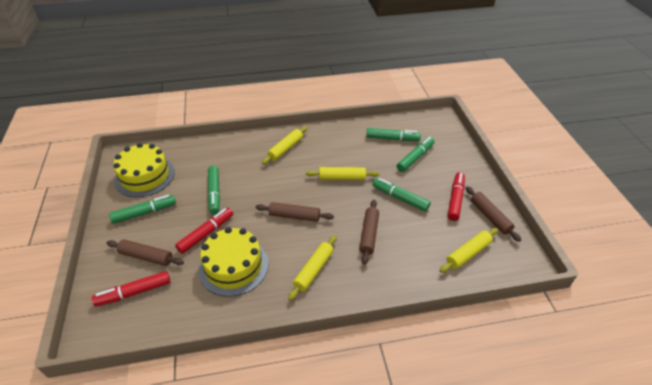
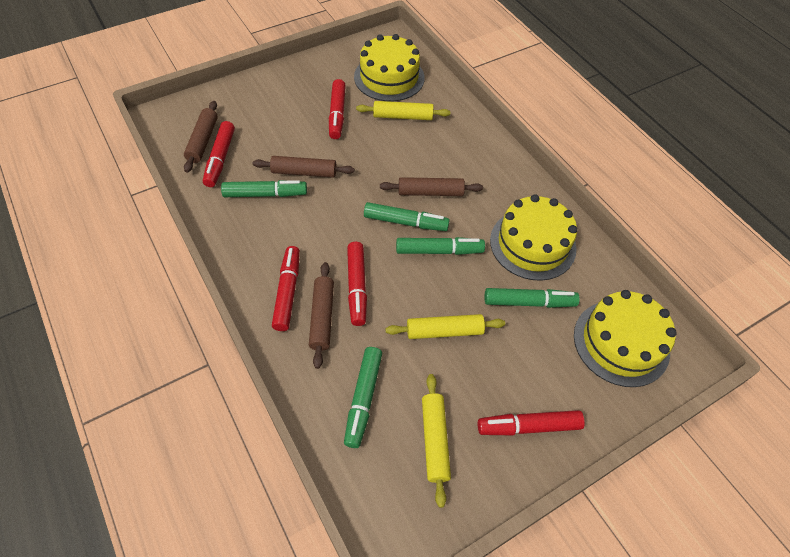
red marker: [92,271,170,306] [175,208,233,254] [448,172,465,221] = 3 -> [203,121,235,187] [272,246,300,331] [329,79,346,139] [347,242,367,326] [478,410,585,435] = 5
yellow cake: [113,143,175,197] [198,227,268,297] = 2 -> [354,34,425,102] [490,194,577,281] [574,290,677,387] = 3
yellow rolling pin: [262,126,307,165] [288,235,337,301] [306,167,379,180] [440,228,498,273] = 4 -> [356,101,450,120] [385,314,505,339] [422,374,451,508] = 3

